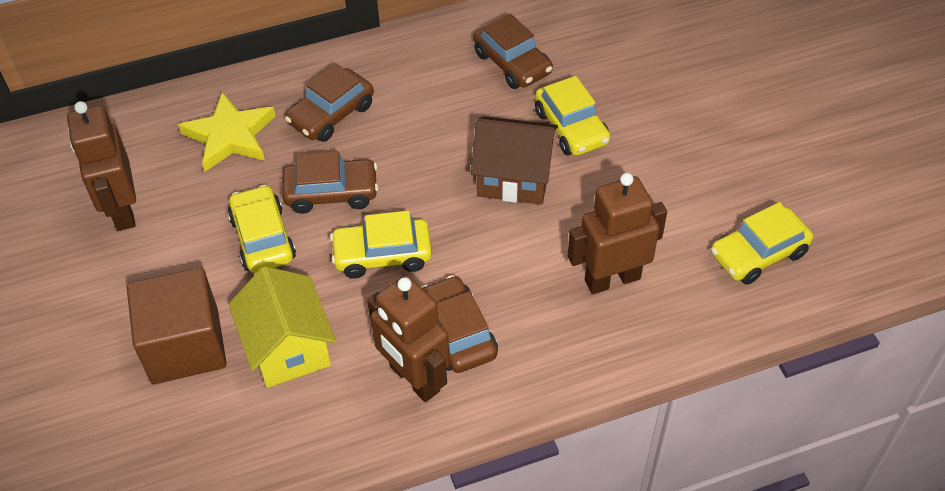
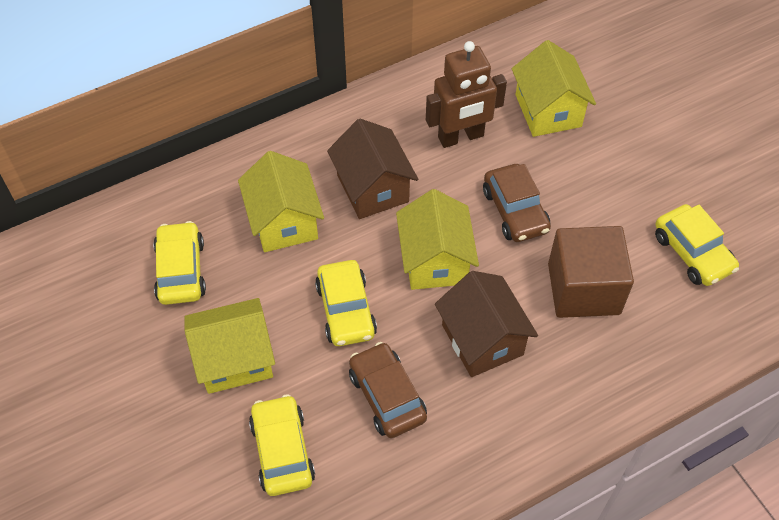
brown car: [282,151,378,214] [285,63,374,142] [421,275,498,373] [474,13,553,89] = 4 -> [349,342,427,438] [483,164,551,242] = 2
brown house: [471,116,558,205] = 1 -> [327,119,418,219] [435,271,538,377] = 2
brown robot: [67,101,136,231] [367,275,450,402] [568,173,667,294] = 3 -> [426,41,507,148] = 1
yellow house: [229,266,336,388] = 1 -> [184,298,275,394] [238,151,324,252] [396,189,479,290] [512,40,596,137] = 4
yellow star: [178,92,276,172] = 1 -> none = 0

